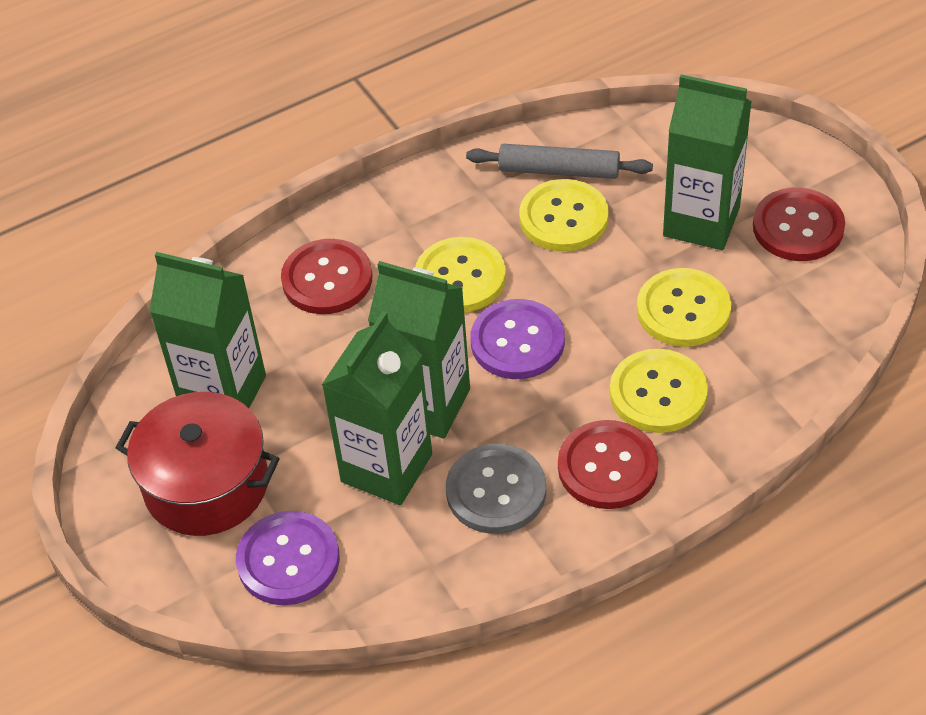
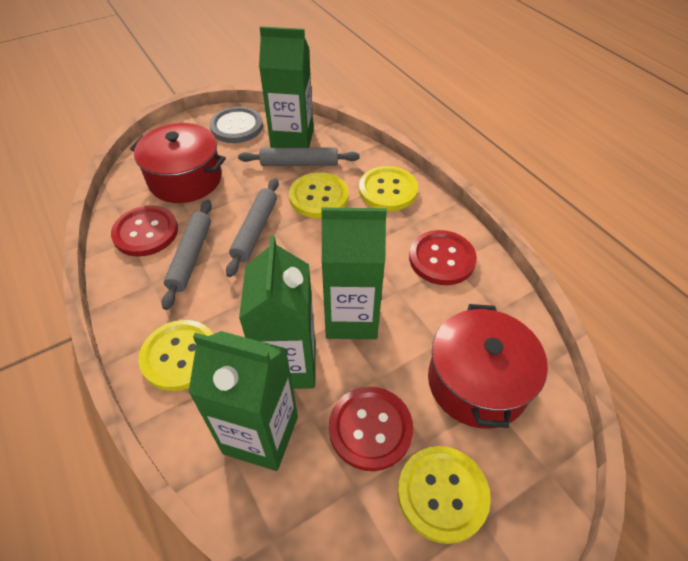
grey rolling pin: [466,144,653,179] = 1 -> [161,200,212,310] [226,178,279,277] [238,147,360,166] = 3
purple button: [236,511,340,605] [470,299,565,379] = 2 -> none = 0
red pot: [116,392,280,536] = 1 -> [130,123,226,203] [428,304,548,428] = 2

